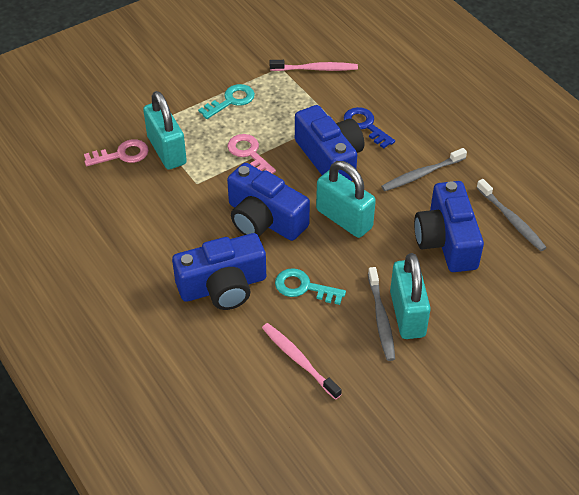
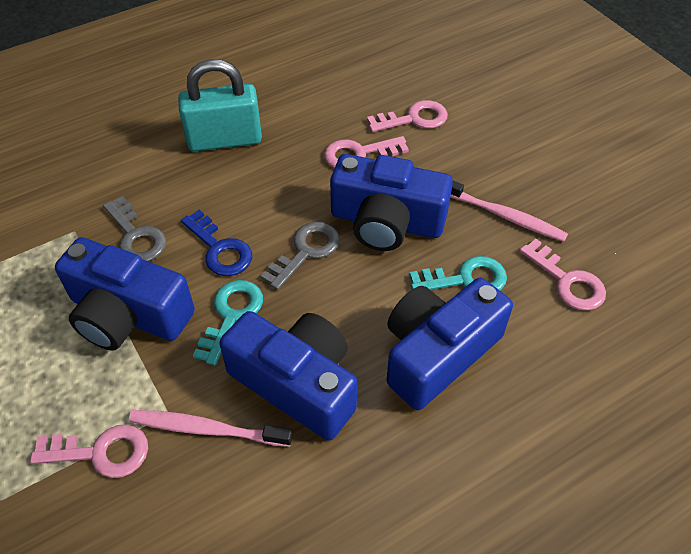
grey key: none = 0 -> [103,196,166,262] [261,222,340,290] = 2
grey toothbrush: [368,267,395,361] [381,148,467,191] [476,179,547,251] = 3 -> none = 0
pink key: [84,139,149,166] [228,134,276,174] = 2 -> [30,424,148,478] [324,136,409,168] [367,100,448,132] [519,239,606,311] = 4
turquoise padlock: [143,91,187,170] [316,161,376,238] [390,253,431,339] = 3 -> [178,59,262,151] = 1

